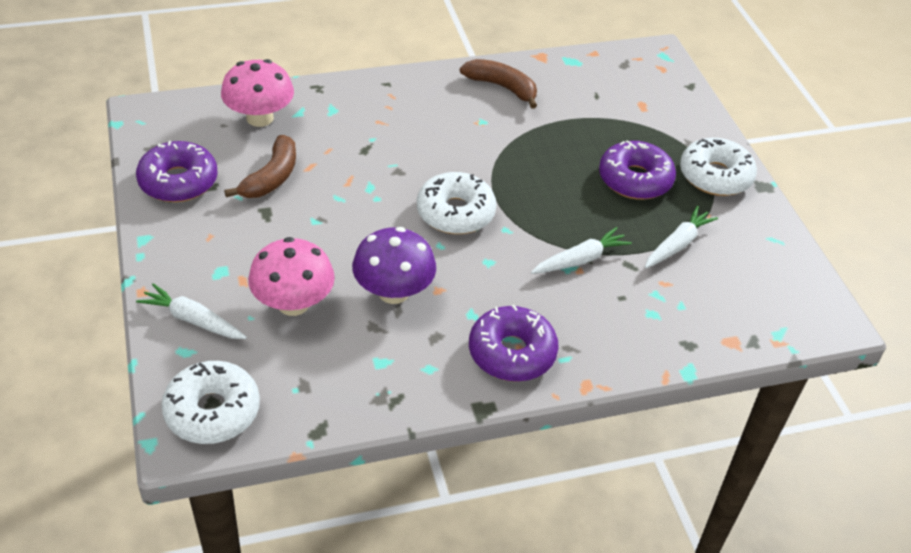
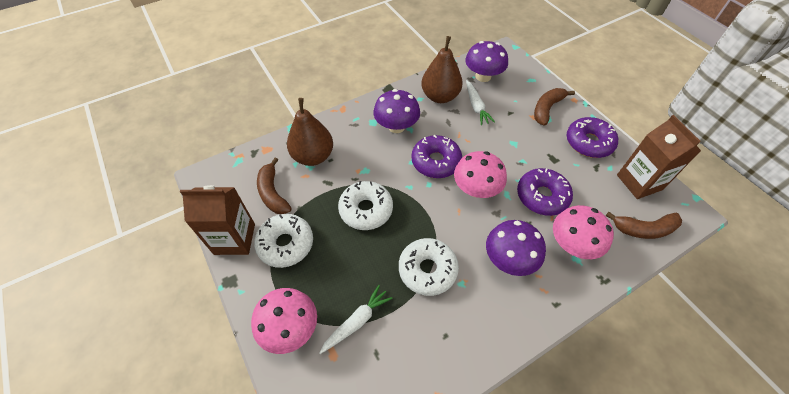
brown banana: [224,135,296,198] [460,59,537,109] = 2 -> [257,158,292,214] [534,88,575,126] [605,212,682,239] = 3
brown carton: none = 0 -> [180,185,255,255] [617,115,701,199] = 2
brown pear: none = 0 -> [287,98,333,166] [421,36,463,103] = 2
pink mushroom: [221,59,294,127] [248,237,335,316] = 2 -> [251,288,317,354] [454,151,507,198] [553,205,614,259] = 3
purple mushroom: [352,227,436,304] = 1 -> [373,89,420,133] [465,41,508,82] [486,220,546,276] = 3
white carrot: [136,283,247,339] [531,227,632,274] [645,206,718,268] = 3 -> [319,285,393,354] [466,80,495,125] = 2

